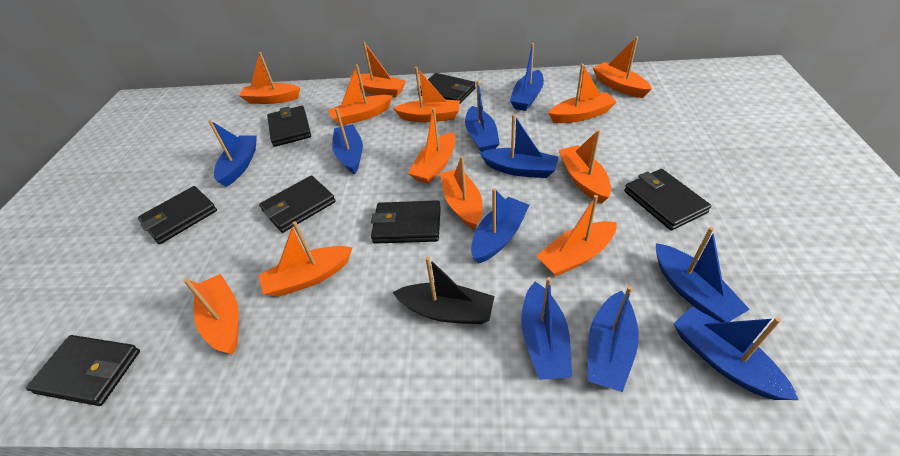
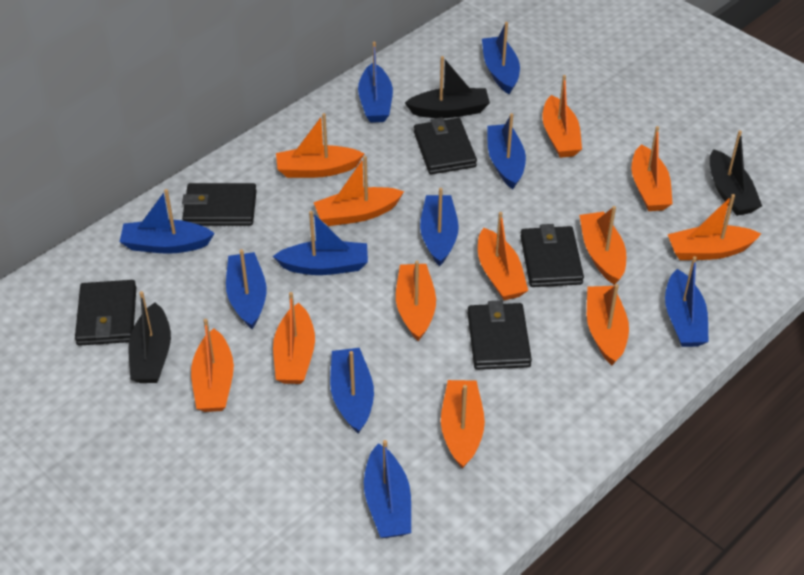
black boat: [392,257,494,324] = 1 -> [128,291,171,383] [405,56,490,118] [710,130,762,216] = 3
black wallet: [26,335,140,406] [138,186,217,244] [259,175,336,233] [267,106,311,147] [371,200,441,244] [417,73,476,104] [624,169,711,231] = 7 -> [75,280,136,346] [182,183,257,226] [414,117,477,174] [468,300,532,370] [520,224,584,287] = 5

